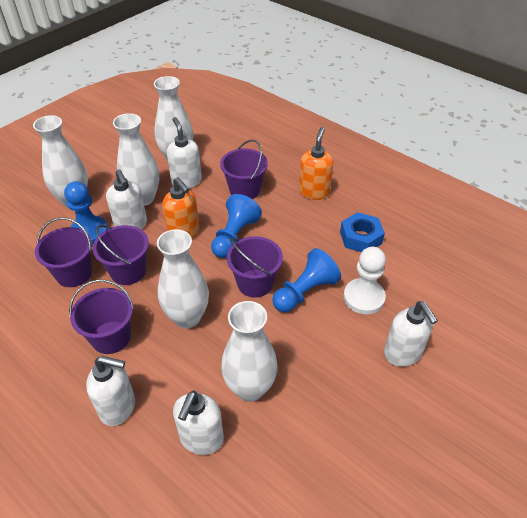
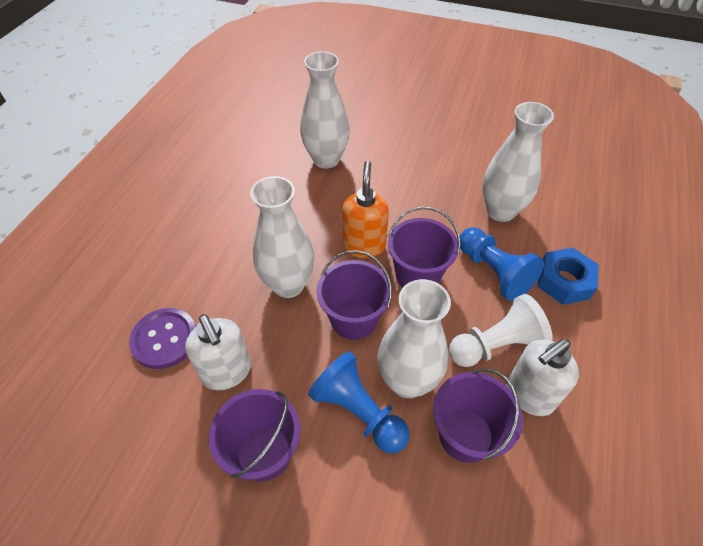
blue pawn: [64,181,108,245] [211,194,262,258] [272,248,341,312] = 3 -> [308,351,410,454] [460,227,544,301] = 2
orange soap dispenser: [162,177,199,238] [299,127,333,200] = 2 -> [342,161,389,258] = 1
purple bucket: [35,217,92,287] [69,280,134,354] [93,225,149,285] [220,140,268,199] [227,236,283,298] = 5 -> [209,389,300,481] [316,250,392,340] [388,206,461,288] [433,369,523,463] = 4
purple button: none = 0 -> [129,308,196,369] = 1
white soap dispenser: [86,356,135,426] [106,170,147,229] [167,117,202,188] [173,391,224,455] [384,301,438,367] = 5 -> [185,314,251,390] [508,339,579,416] = 2
white vase: [33,115,88,208] [113,113,159,206] [154,76,193,161] [157,229,209,329] [221,301,278,402] = 5 -> [250,176,315,298] [300,51,350,169] [377,279,451,398] [482,102,554,222] = 4

